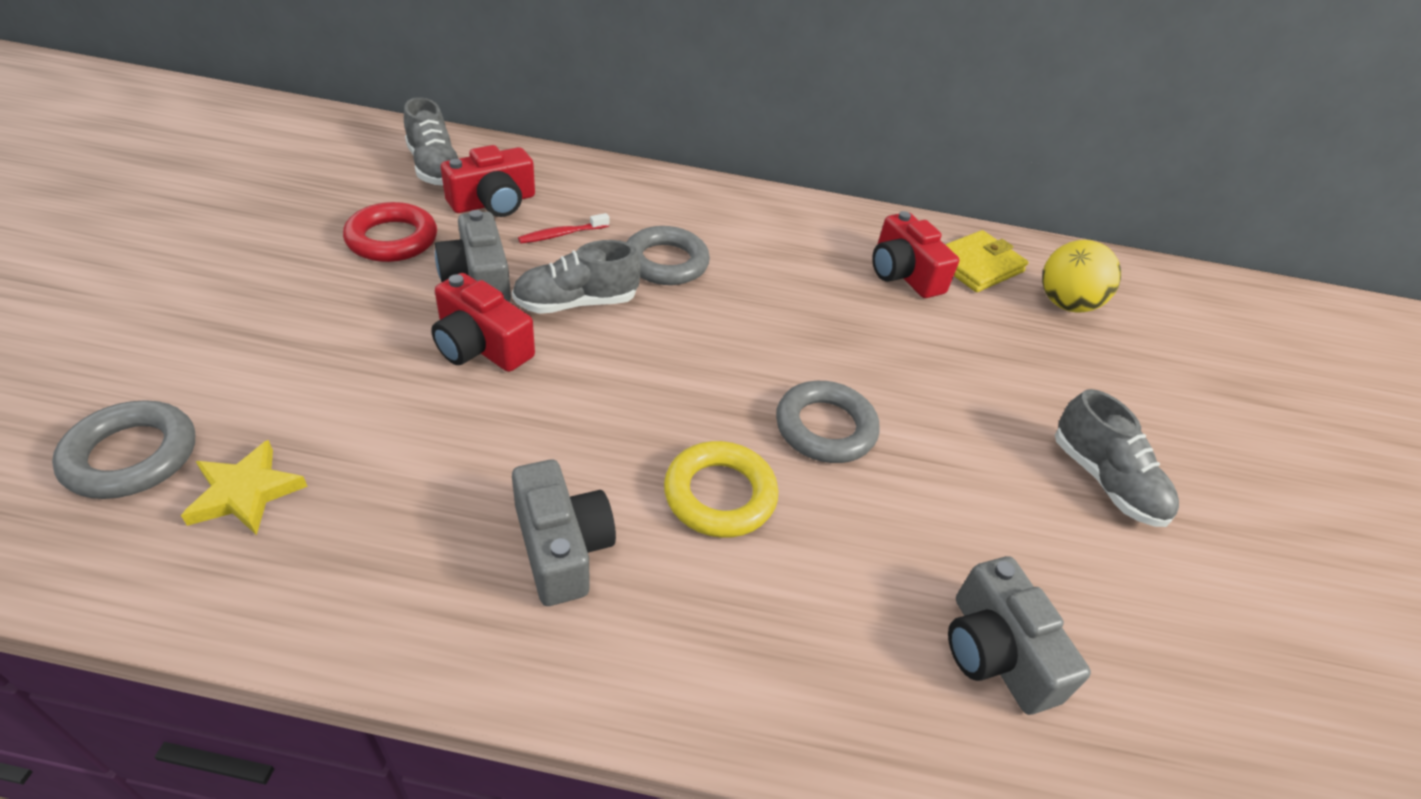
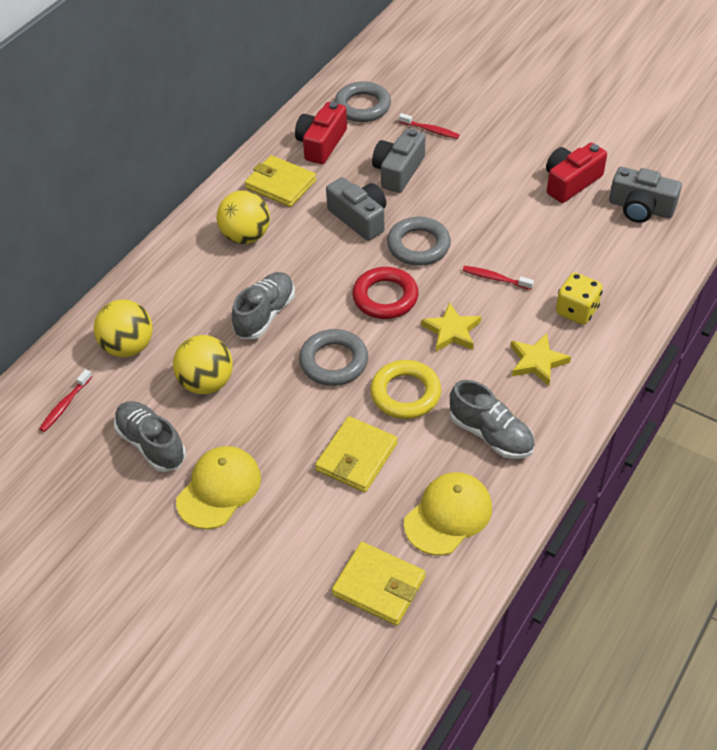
red camera: [431,273,535,372] [441,145,535,217] [872,211,959,298] = 3 -> [295,102,347,164] [546,143,607,203] = 2
red toothbrush: [518,213,609,243] = 1 -> [39,369,92,432] [399,113,460,139] [462,266,534,290] = 3
yellow ball: [1042,240,1121,313] = 1 -> [94,300,153,357] [173,335,233,394] [217,190,270,244] = 3
yellow cap: none = 0 -> [176,446,261,529] [404,472,492,555] = 2
yellow dice: none = 0 -> [556,273,603,325] = 1
yellow star: [181,440,308,535] = 1 -> [421,302,481,352] [511,333,571,386] = 2
yellow wallet: [945,230,1029,292] = 1 -> [245,155,316,207] [315,416,398,492] [332,542,426,626] = 3

